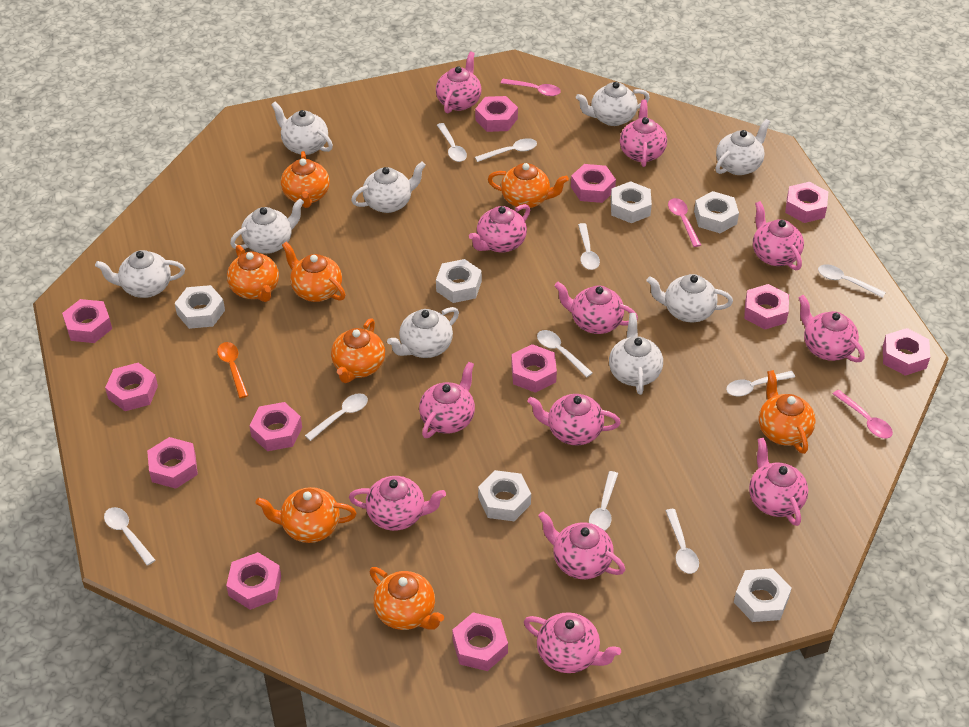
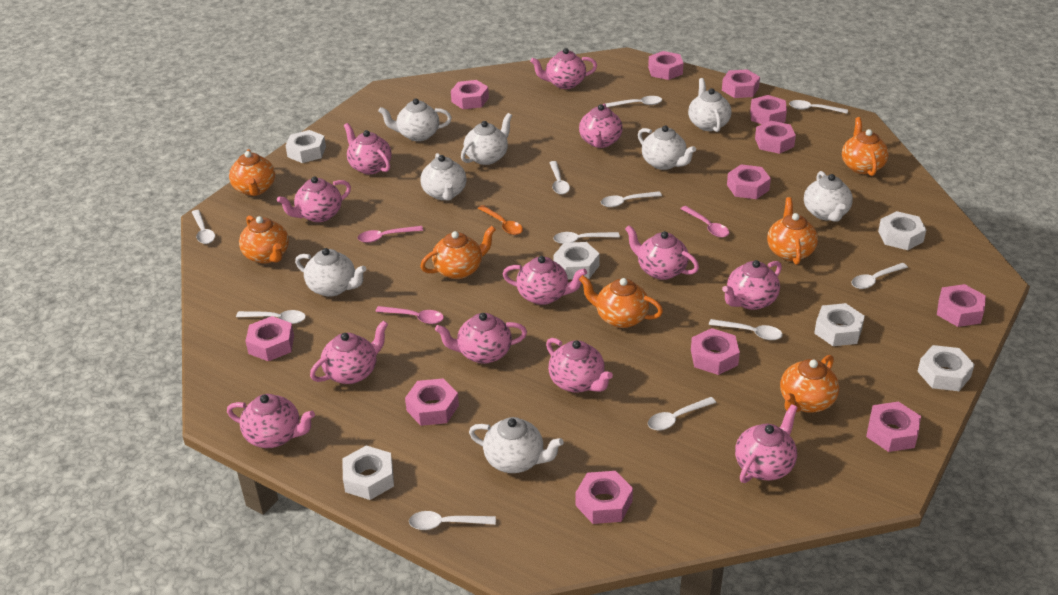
orange teapot: [227,245,279,302] [256,487,357,543] [281,151,330,208] [282,242,346,302] [331,318,385,383] [370,567,444,630] [488,163,569,208] [759,370,816,454] = 8 -> [229,149,275,196] [239,216,289,264] [420,226,496,279] [579,275,663,328] [767,197,818,265] [780,355,839,413] [842,117,889,176] = 7
white spoon: [104,507,155,566] [305,393,368,441] [437,123,467,162] [475,138,537,162] [537,330,593,378] [578,223,600,270] [589,471,618,531] [666,509,699,574] [726,371,795,396] [818,264,886,298] = 10 -> [192,210,215,244] [236,310,306,324] [409,511,496,530] [549,161,570,194] [553,232,620,244] [601,191,662,207] [605,96,662,107] [648,397,716,431] [709,319,783,340] [789,100,848,114] [851,263,908,289] = 11
white teapot: [95,250,185,298] [230,199,304,254] [271,102,333,155] [351,162,426,213] [387,307,459,358] [576,82,650,126] [609,313,663,395] [646,274,733,322] [715,119,770,175] = 9 -> [295,248,366,297] [378,99,452,141] [420,153,466,201] [461,113,512,165] [469,417,564,473] [638,125,696,170] [688,78,732,132] [804,171,853,222] = 8

